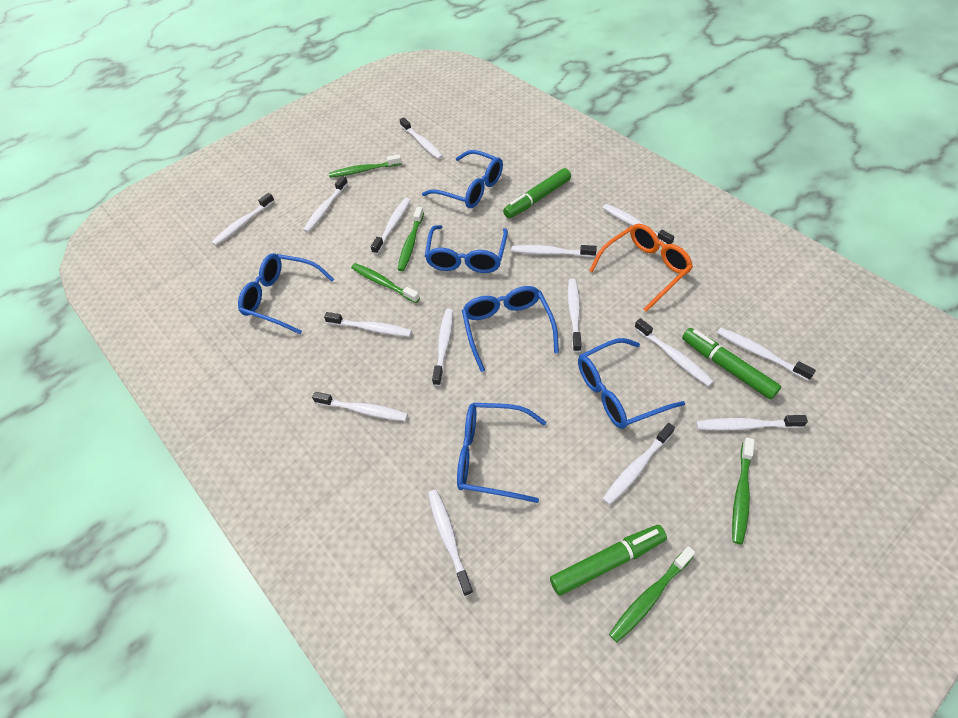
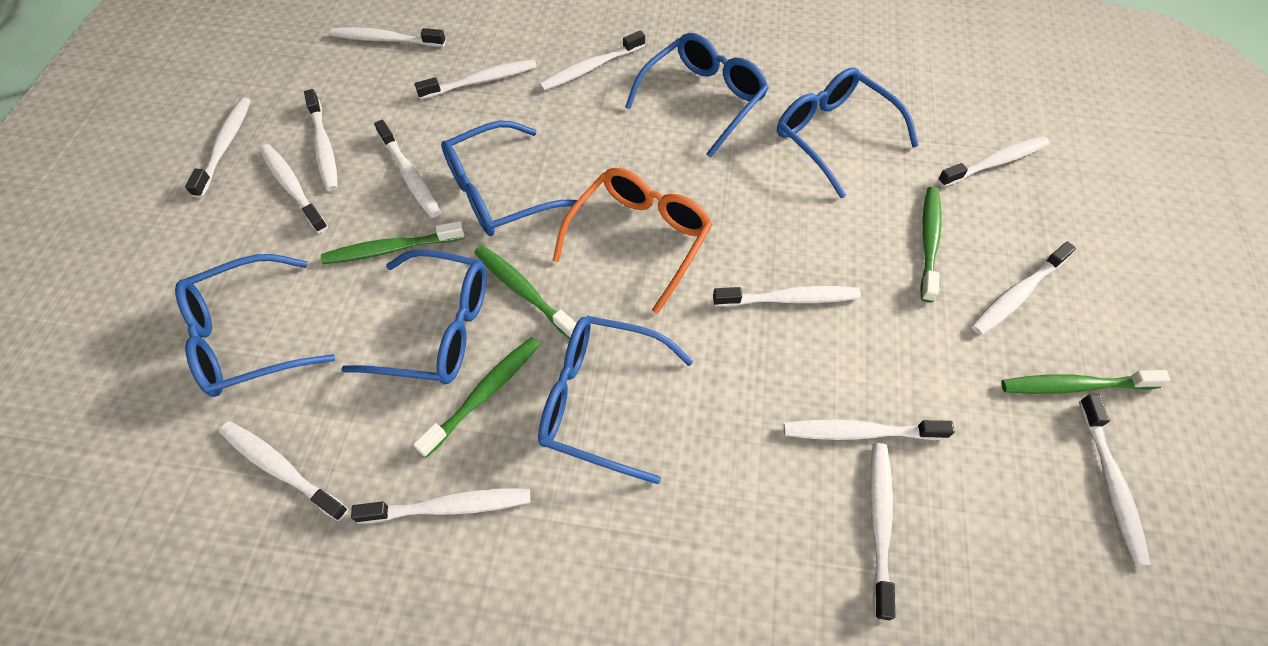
green marker: [503,168,571,218] [550,525,667,596] [682,328,781,400] = 3 -> none = 0

